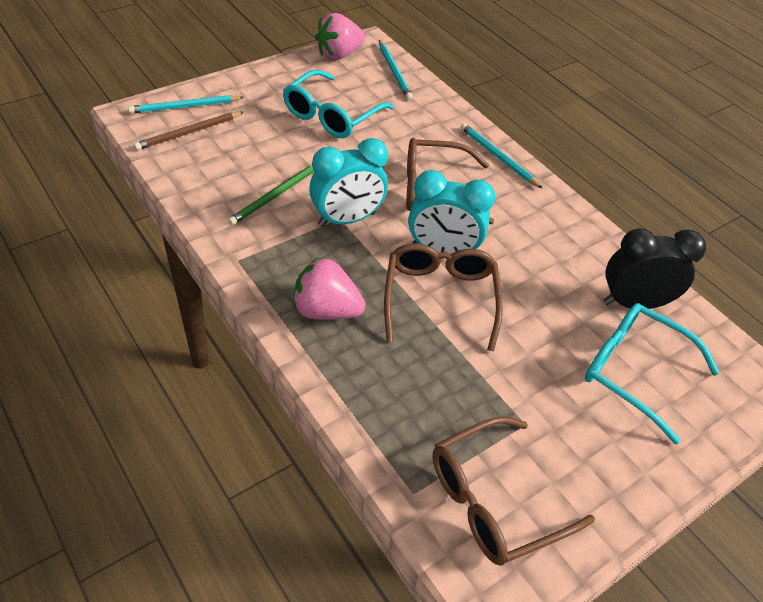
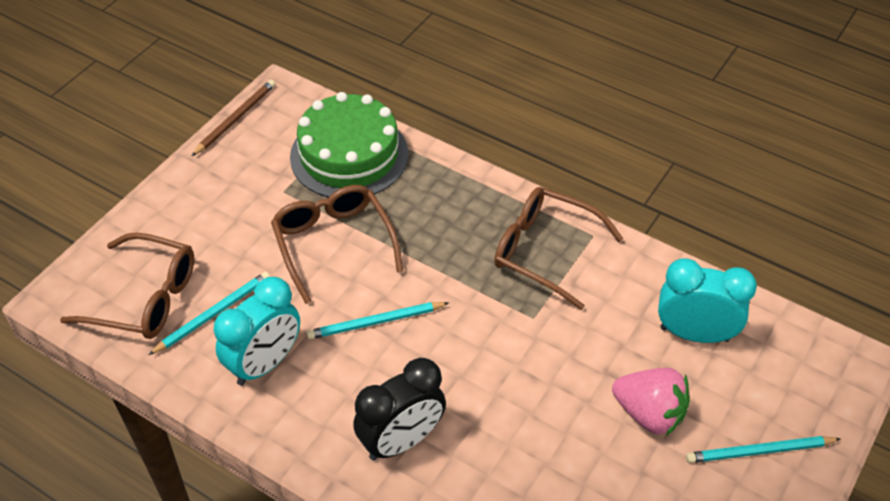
green cake: none = 0 -> [290,92,408,197] = 1
green pencil: [228,165,314,225] = 1 -> none = 0
pink strawberry: [293,257,366,320] [315,13,365,60] = 2 -> [612,368,690,436] = 1
turquoise glasses: [283,70,394,138] [585,303,720,445] = 2 -> none = 0

